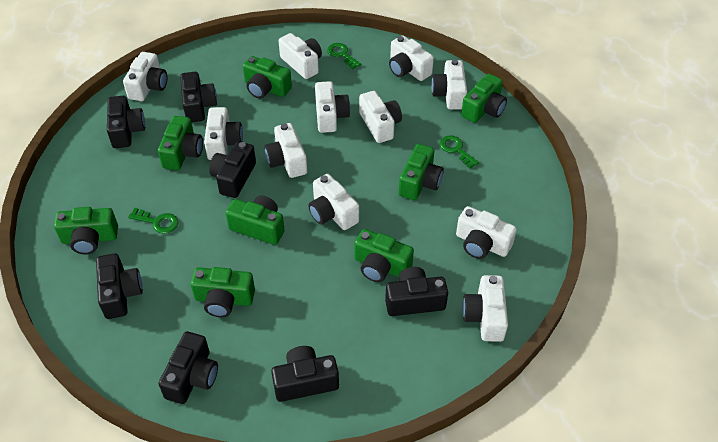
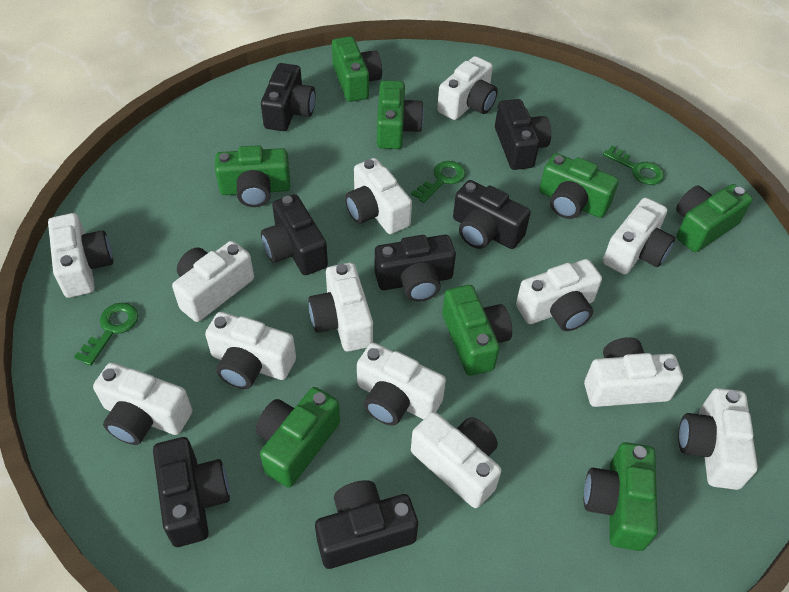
white camera: [123,52,167,101] [204,107,243,160] [264,123,307,178] [279,33,322,79] [308,174,359,230] [315,81,350,133] [359,91,402,143] [389,35,434,81] [431,59,467,110] [456,206,517,259] [462,275,508,342] = 11 -> [48,213,113,298] [93,362,192,445] [172,241,254,322] [205,312,296,389] [308,263,373,352] [345,158,412,234] [357,343,446,426] [411,412,501,508] [437,56,498,120] [516,259,602,331] [584,337,683,407] [603,197,675,275] [678,388,758,490] = 13

